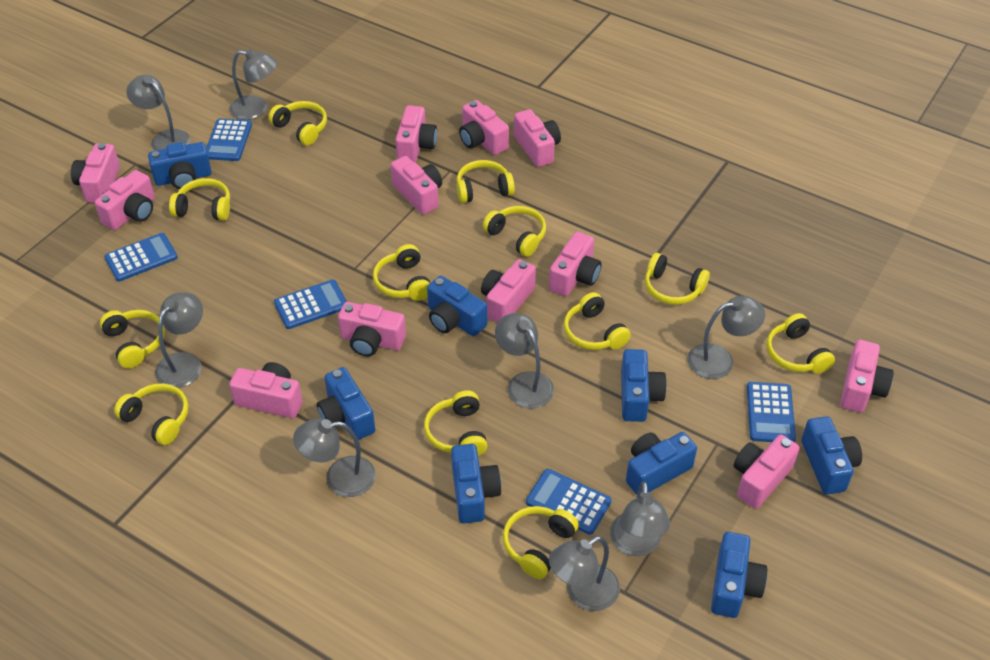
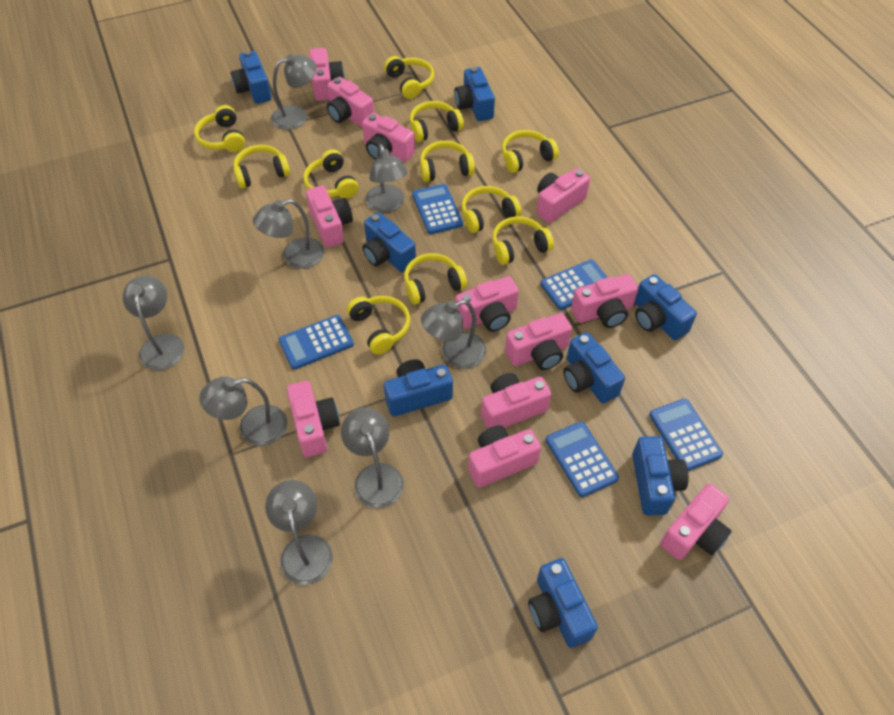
yellow headphones: [100,310,165,368] [114,383,189,445] [169,178,230,221] [268,101,327,145] [373,244,430,301] [424,390,487,456] [456,160,515,203] [483,206,546,257] [503,506,579,579] [564,292,631,350] [645,253,710,305] [766,313,835,374] = 12 -> [194,105,245,152] [233,145,290,189] [303,149,358,199] [347,296,410,355] [384,56,434,99] [404,253,467,305] [410,101,464,142] [420,141,475,182] [461,186,521,233] [492,216,554,265] [502,130,559,173] = 11

